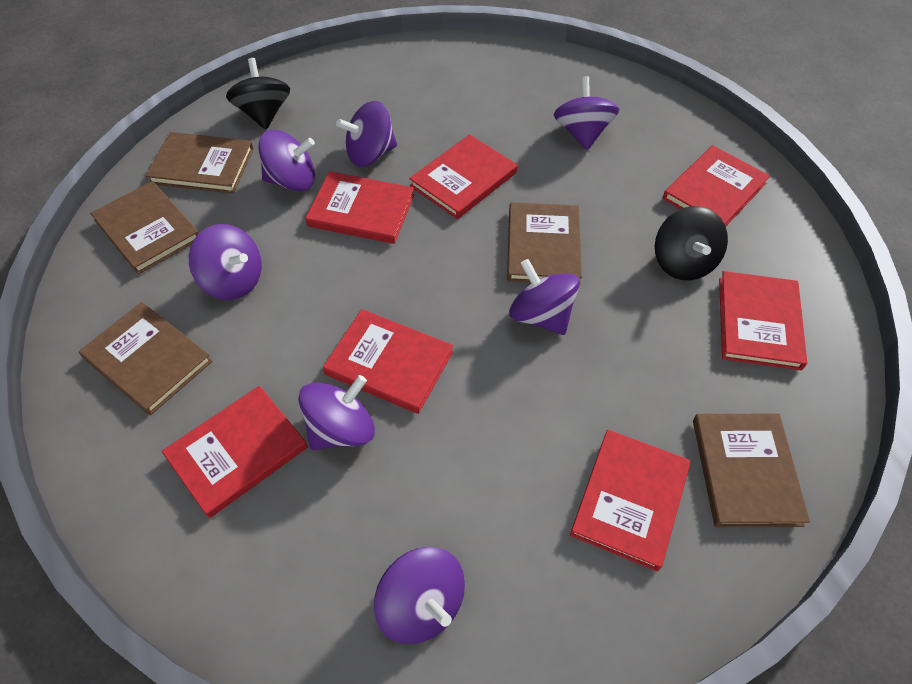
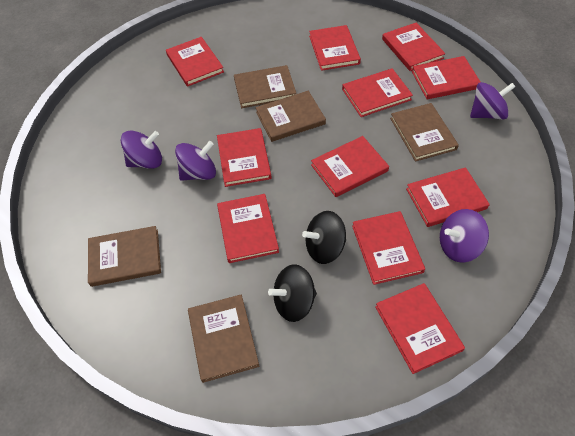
purple spinning top: [189,224,262,300] [258,130,315,191] [298,375,375,450] [336,101,397,167] [374,547,465,644] [509,259,580,335] [554,76,619,150] = 7 -> [120,131,162,169] [175,141,216,181] [440,209,489,262] [470,82,515,119] = 4
red book: [162,386,308,518] [305,171,414,244] [323,309,453,414] [409,134,517,219] [570,430,691,571] [663,145,770,226] [719,271,807,370] = 7 -> [166,37,224,87] [217,128,272,187] [217,194,279,263] [309,25,361,71] [311,136,389,197] [342,68,413,117] [352,211,425,285] [375,283,465,374] [382,23,445,71] [406,167,490,227] [411,56,481,99] = 11

